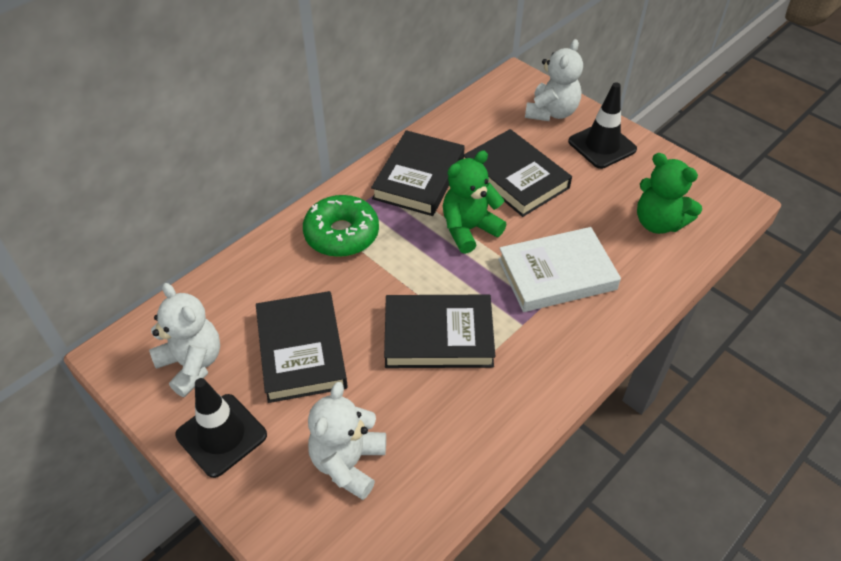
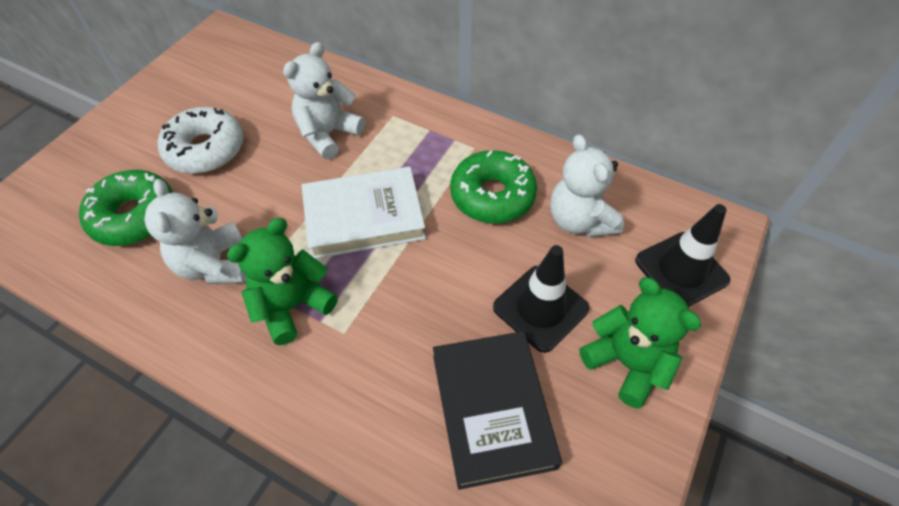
black book: [256,291,348,403] [371,130,465,216] [384,295,495,368] [463,129,572,217] = 4 -> [433,331,562,490] = 1
green donut: [303,195,379,257] = 1 -> [79,170,173,246] [450,150,537,223] = 2
white donut: none = 0 -> [158,107,243,174] = 1

